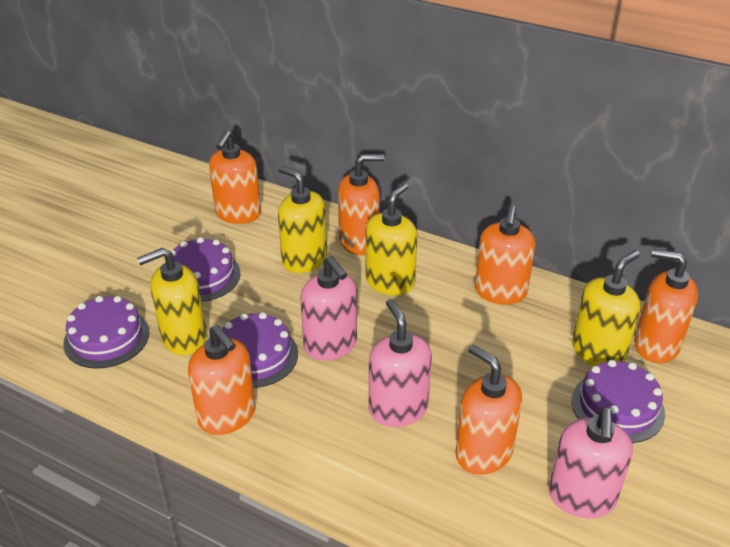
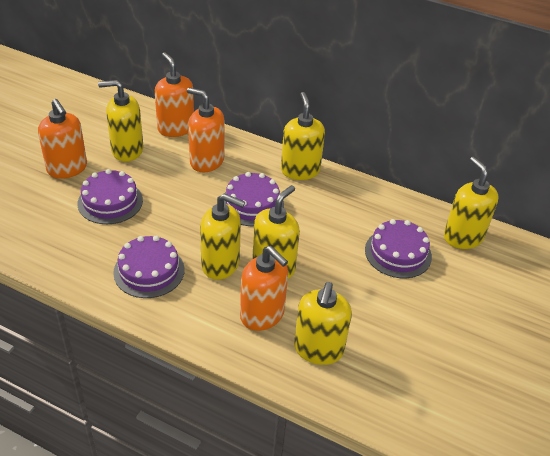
orange soap dispenser: [188,325,256,435] [209,131,261,224] [338,154,385,255] [455,344,522,475] [475,205,535,304] [634,249,698,363] = 6 -> [38,99,87,179] [155,52,194,137] [187,88,225,172] [240,246,288,331] = 4
pink soap dispenser: [300,256,357,361] [369,299,432,427] [549,408,633,518] = 3 -> none = 0
yellow soap dispenser: [137,248,207,355] [278,166,327,273] [365,183,417,295] [572,250,641,366] = 4 -> [98,80,143,162] [200,193,245,280] [252,185,300,279] [281,92,325,180] [294,282,352,365] [444,157,499,249] = 6

